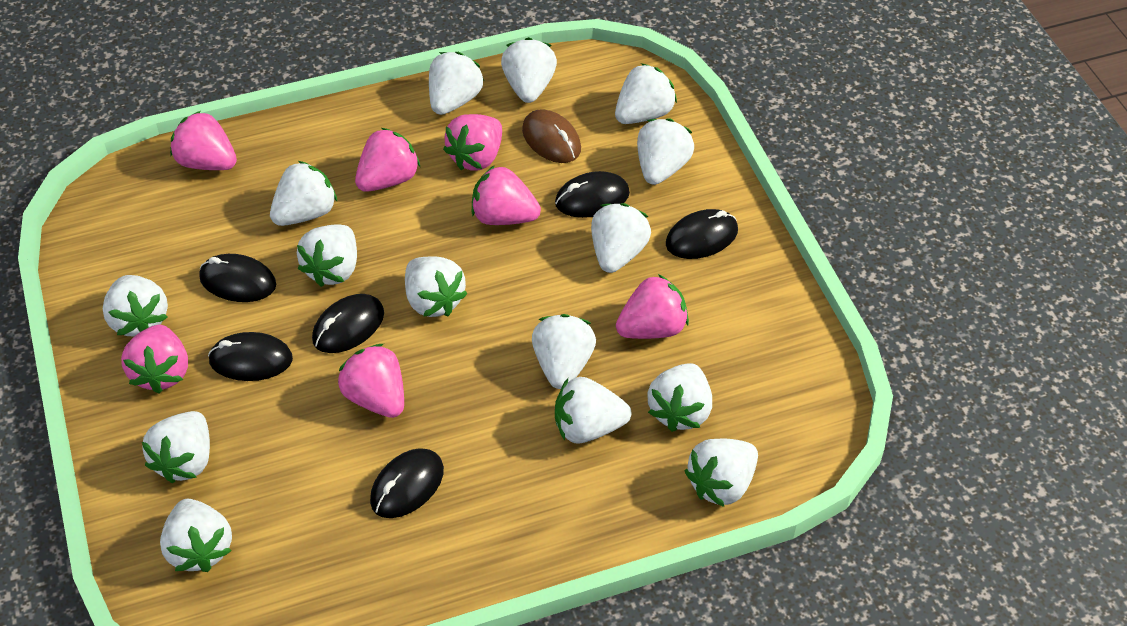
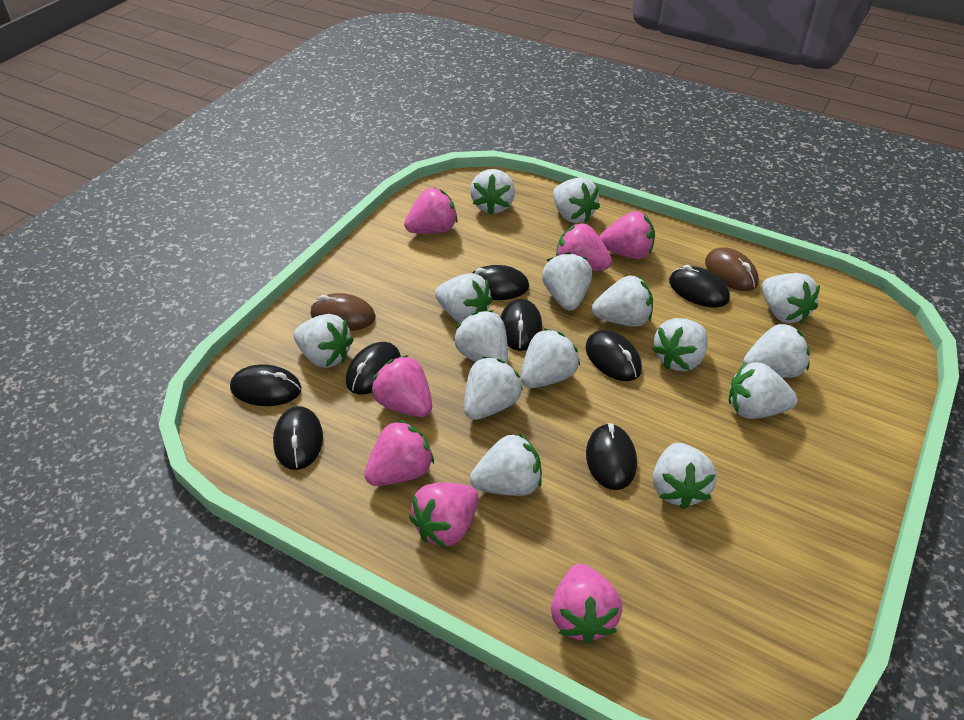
black mouse: [199,254,276,302] [208,332,293,381] [312,294,384,353] [370,448,444,518] [555,171,630,218] [666,209,738,259] = 6 -> [230,364,302,406] [273,406,323,470] [346,342,401,395] [472,265,529,300] [500,299,542,351] [586,330,642,381] [586,423,637,490] [669,265,730,307] = 8
brown mouse: [522,110,581,163] = 1 -> [311,293,376,331] [705,247,759,291] = 2

